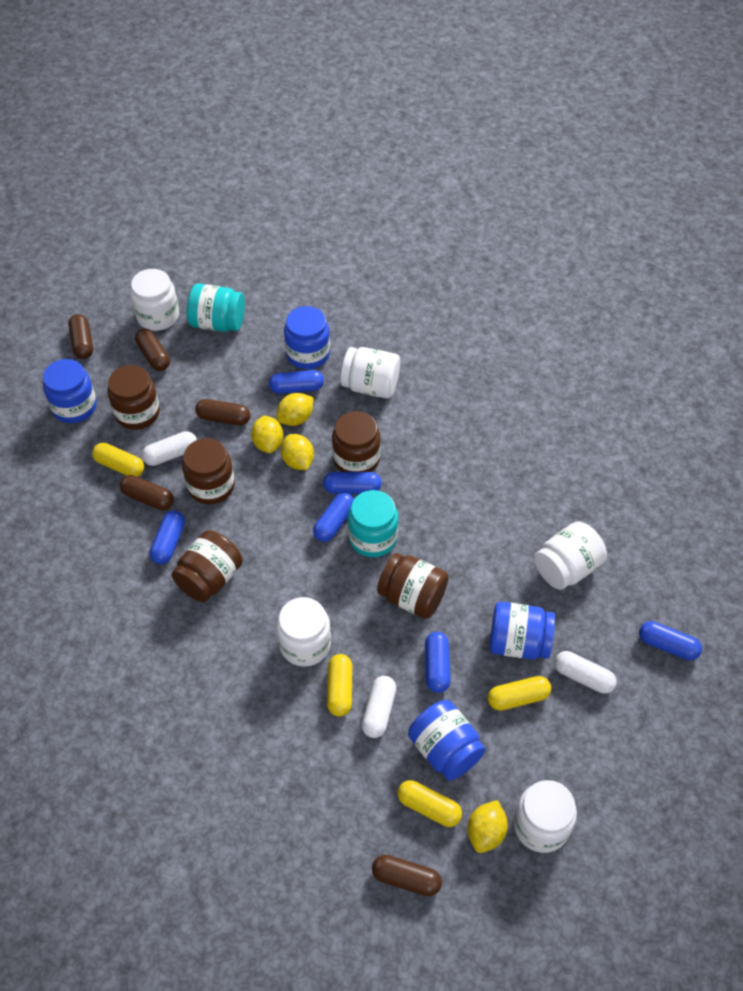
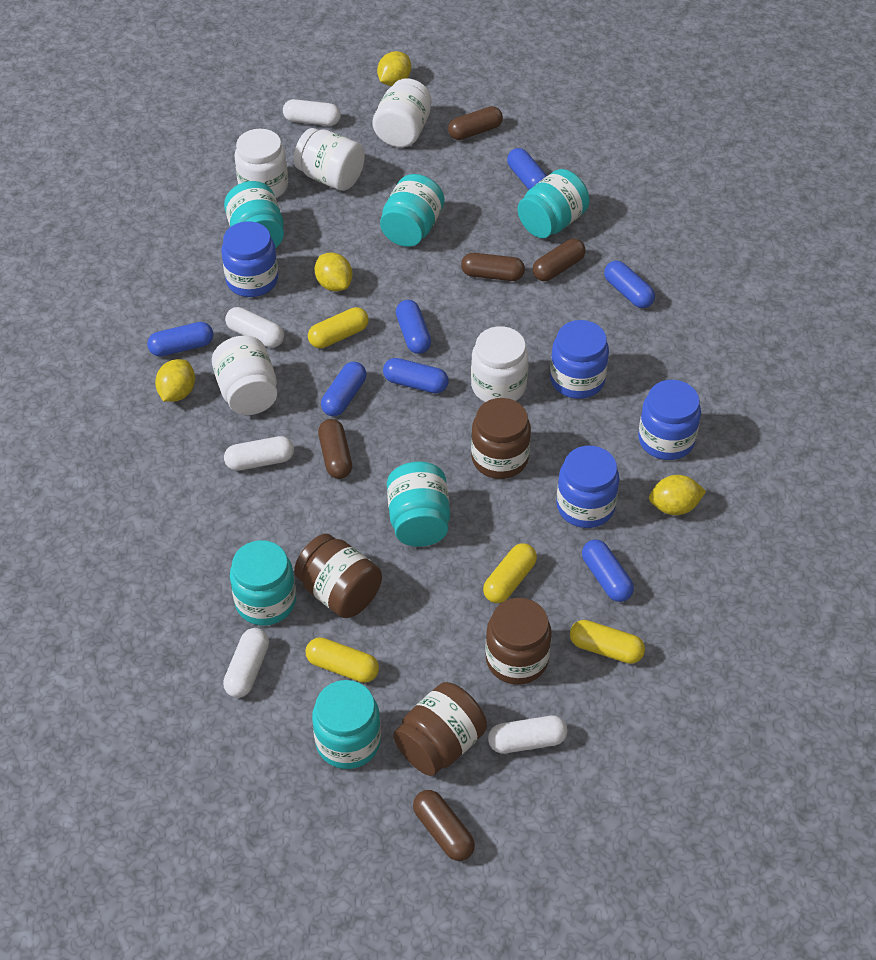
blue capsule: [149,511,185,564] [269,370,324,394] [313,493,354,542] [323,472,382,494] [425,632,451,693] [639,621,702,660] = 6 -> [147,322,213,357] [321,362,366,416] [383,358,449,394] [396,300,431,354] [507,148,547,190] [582,540,634,602] [604,261,655,308] = 7
brown jar: [107,365,160,430] [171,530,243,602] [182,438,235,505] [332,411,381,472] [377,553,449,619] = 5 -> [294,534,382,618] [393,682,487,776] [471,398,531,479] [485,598,552,685] = 4
turquoise jar: [187,283,245,332] [348,490,399,557] = 2 -> [224,181,284,248] [230,540,296,625] [312,680,381,769] [380,174,444,247] [387,461,450,547] [518,169,590,238] = 6
white capsule: [142,431,197,466] [362,676,396,738] [555,651,617,694] = 3 -> [223,628,269,698] [224,436,294,471] [225,307,284,348] [283,99,341,126] [488,716,567,754] = 5

